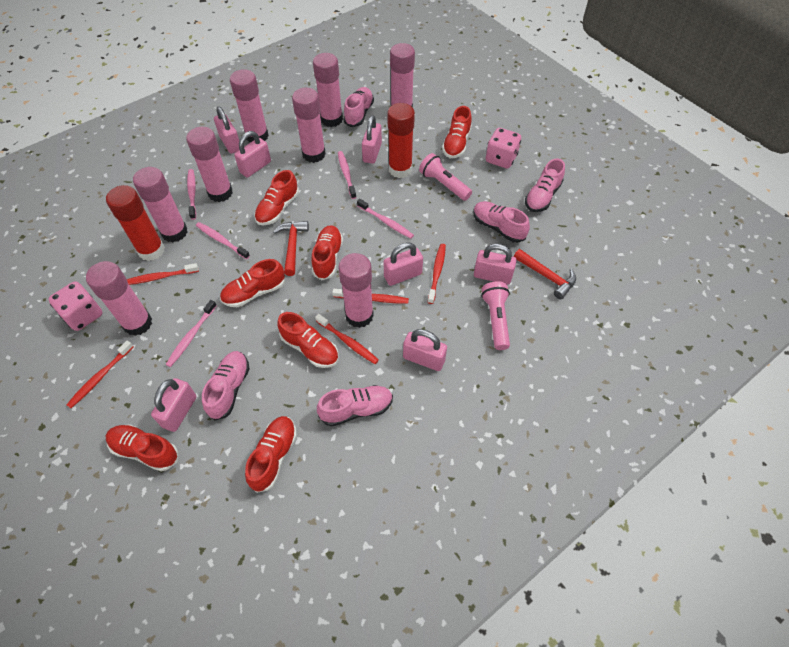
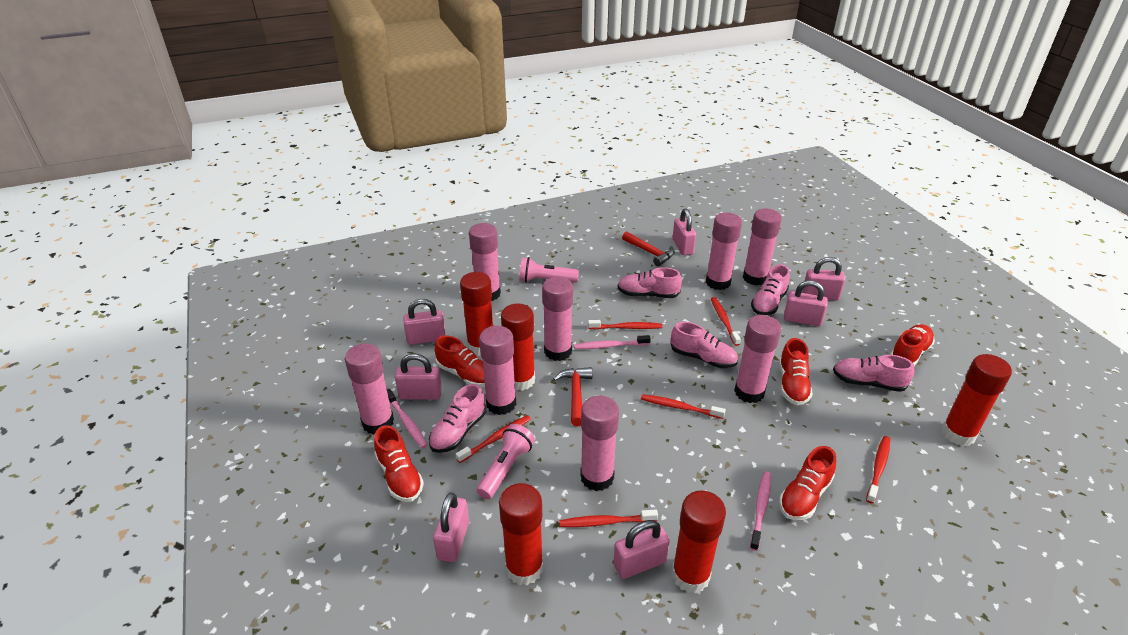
pink dice: [48,281,103,331] [486,128,521,169] = 2 -> none = 0
pink toothbrush: [166,300,217,367] [187,169,196,220] [196,222,250,259] [338,151,357,199] [357,199,414,239] = 5 -> [387,389,428,449] [574,335,651,349] [750,472,771,551] = 3
red glue stick: [106,185,165,261] [388,103,415,178] = 2 -> [460,272,493,356] [499,483,543,585] [501,303,535,391] [672,490,726,593] [941,354,1012,446] = 5
red shoe: [105,424,178,472] [220,259,285,307] [245,416,297,493] [254,170,299,225] [277,312,339,368] [311,225,343,280] [442,106,472,158] = 7 -> [374,425,424,502] [434,335,485,387] [779,338,813,405] [779,446,836,520] [890,324,935,366] = 5
red toothbrush: [67,341,133,408] [127,263,199,285] [315,314,379,364] [332,289,409,304] [428,244,446,304] = 5 -> [456,415,531,463] [560,510,658,527] [588,320,662,329] [641,394,726,419] [711,297,741,346] [866,436,890,504] = 6

